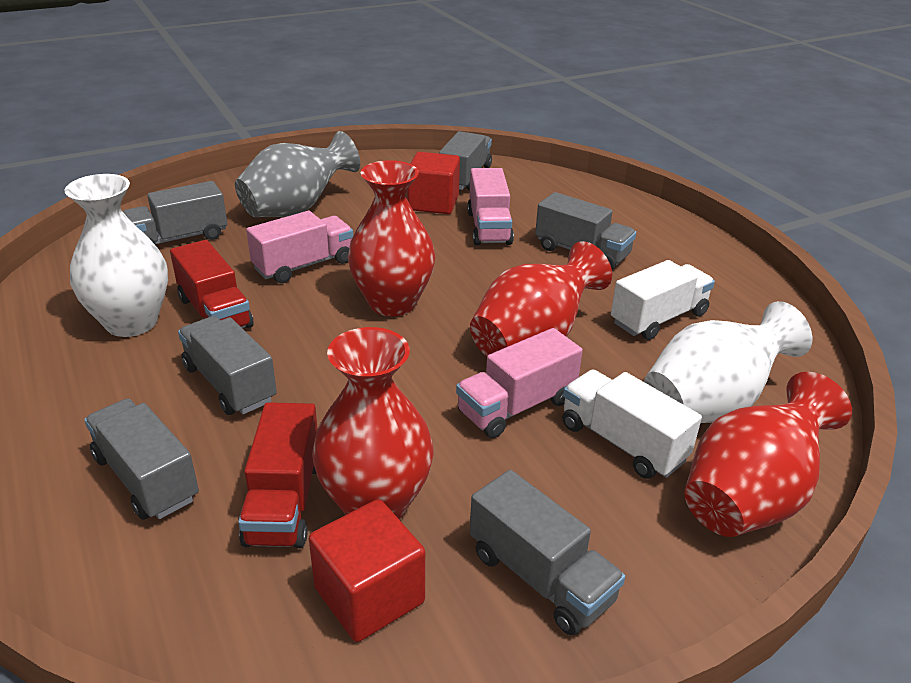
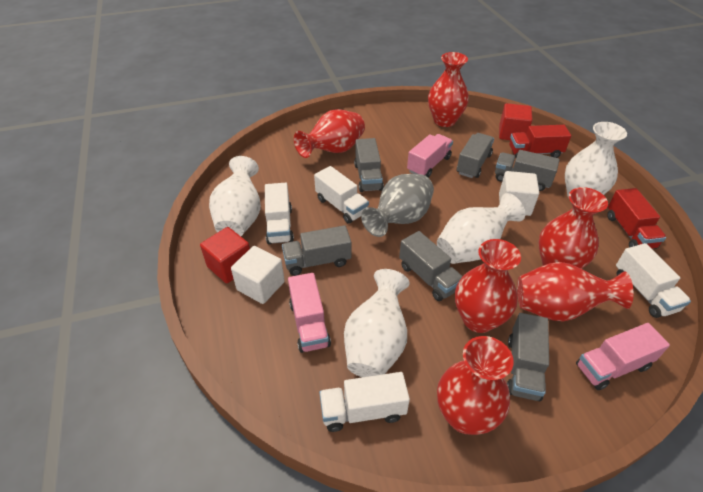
red vase: [312,327,433,519] [348,160,435,316] [470,241,612,356] [684,372,852,537] = 4 -> [294,109,365,158] [428,52,469,127] [437,336,514,435] [455,239,521,333] [517,262,633,322] [539,187,608,269] = 6
white cube: none = 0 -> [231,246,285,304] [499,171,539,216] = 2
white truck: [562,369,702,479] [611,260,715,340] = 2 -> [265,183,294,244] [314,166,369,224] [319,372,410,432] [616,243,691,318] = 4
white vase: [65,174,168,337] [644,301,812,423] = 2 -> [209,156,261,236] [344,269,410,377] [437,193,525,264] [565,122,627,198] = 4

